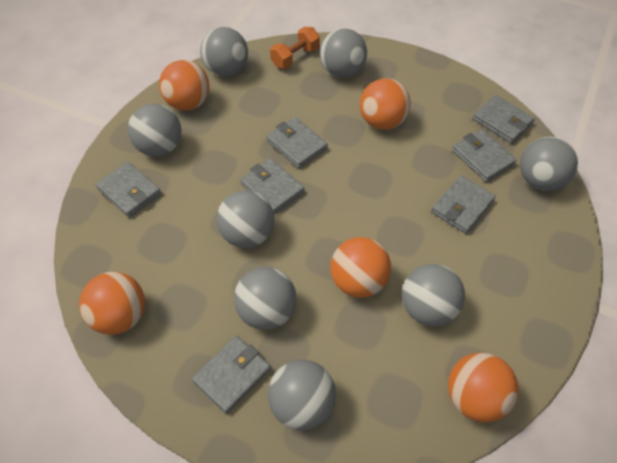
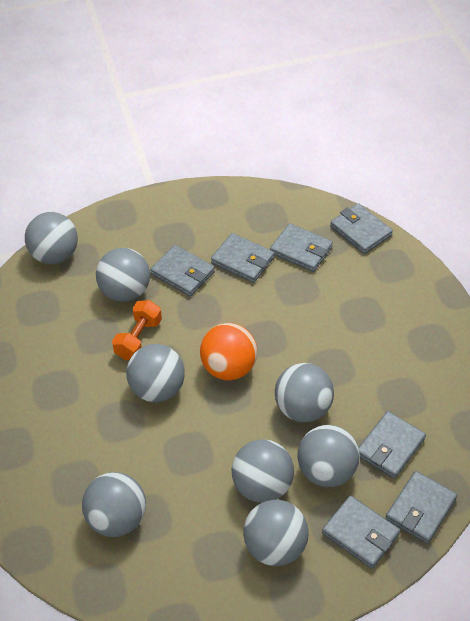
orange ball: [79,272,145,335] [159,60,209,111] [330,237,391,298] [360,78,411,130] [448,353,519,423] = 5 -> [200,323,257,380] = 1

